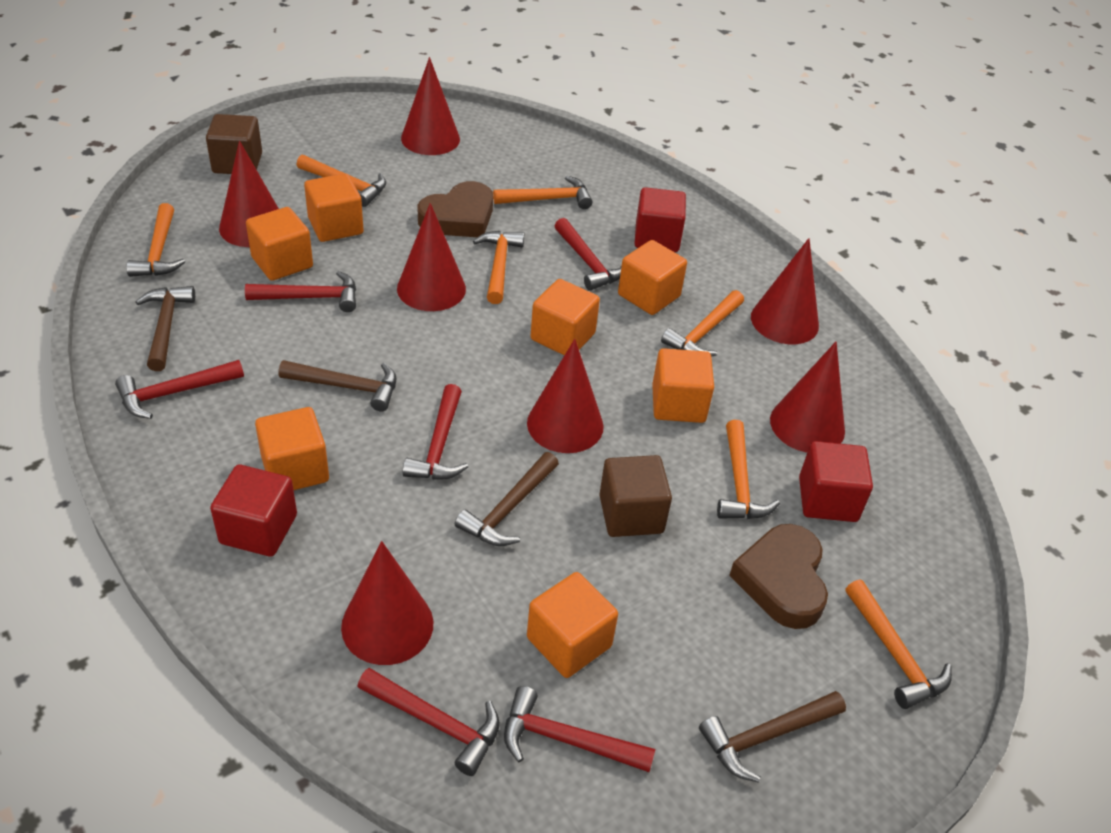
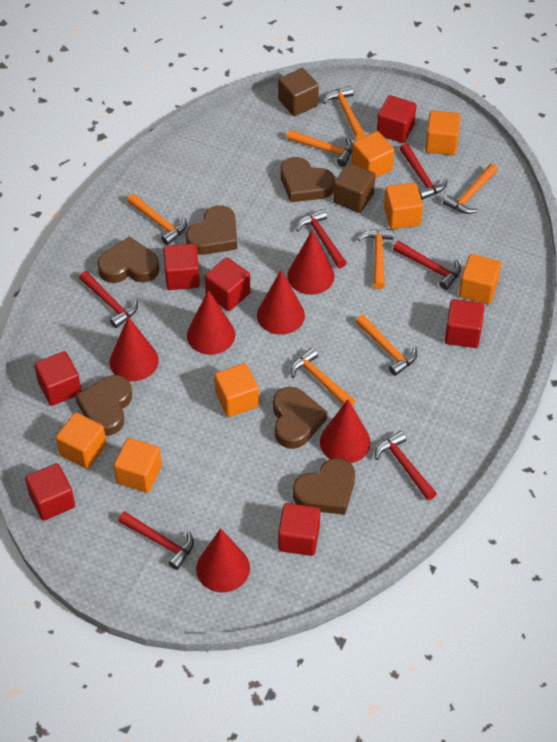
brown hammer: [136,286,195,371] [279,360,397,412] [455,452,559,546] [699,691,846,783] = 4 -> none = 0
brown heart: [417,181,493,237] [729,524,828,629] = 2 -> [75,375,132,436] [97,236,160,283] [186,205,237,255] [273,387,327,449] [281,157,335,202] [293,458,355,515] = 6
red cone: [219,141,279,247] [341,541,433,665] [397,203,466,311] [401,57,460,155] [527,339,604,453] [751,238,819,344] [770,342,845,452] = 7 -> [110,317,159,381] [187,290,235,355] [196,528,250,592] [257,270,305,335] [287,230,335,295] [320,399,371,463] = 6
red cube: [210,464,297,557] [634,187,686,252] [799,441,873,522] = 3 -> [25,463,75,521] [34,351,81,406] [163,244,200,290] [205,257,250,311] [278,503,320,556] [377,95,417,143] [444,299,485,348] = 7

